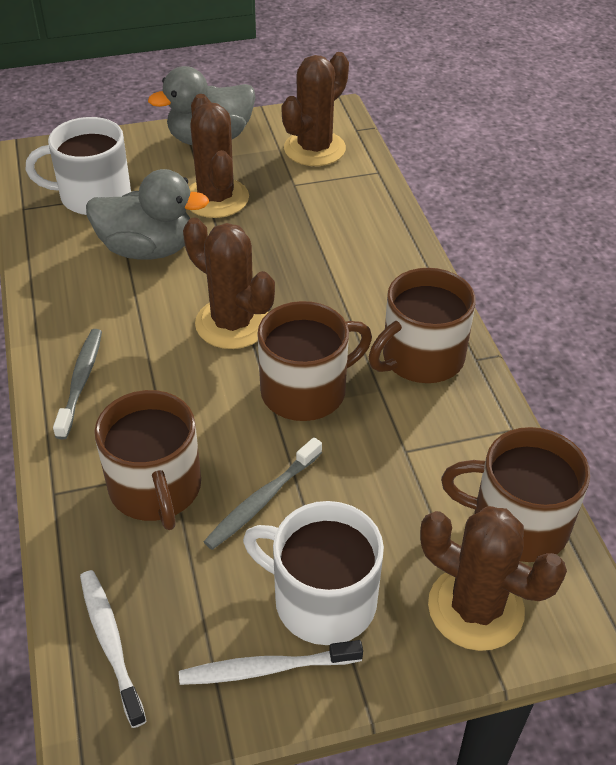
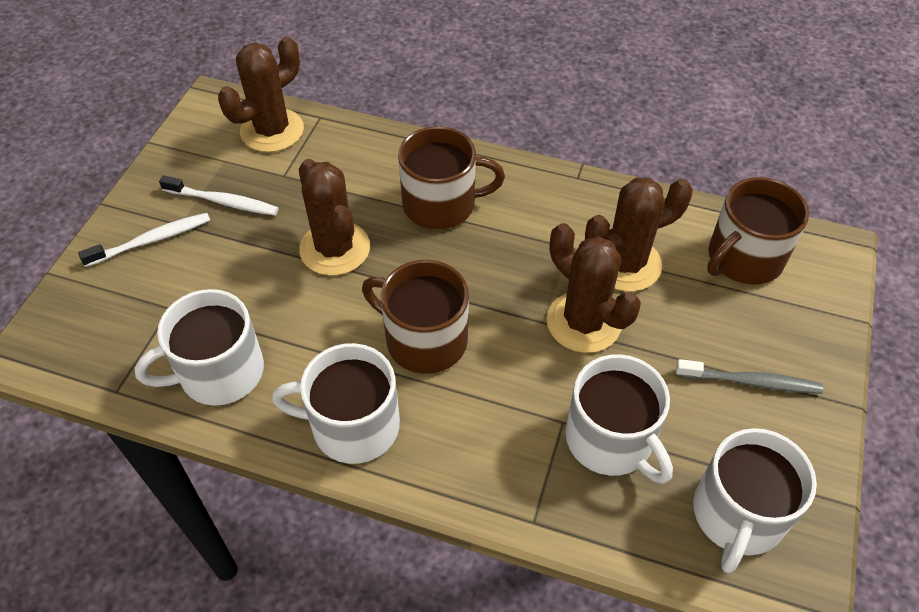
brown mug: [94,390,201,530] [257,301,372,421] [369,268,476,383] [441,427,590,562] = 4 -> [362,260,469,374] [398,126,505,229] [707,177,809,285] = 3
grey duck: [86,169,209,260] [148,66,255,145] = 2 -> none = 0
grey toothbrush: [53,329,102,440] [203,437,322,550] = 2 -> [676,359,823,394] = 1
white mug: [26,117,131,215] [243,501,384,645] = 2 -> [134,289,264,406] [272,343,400,464] [566,354,673,484] [693,428,817,573] = 4

